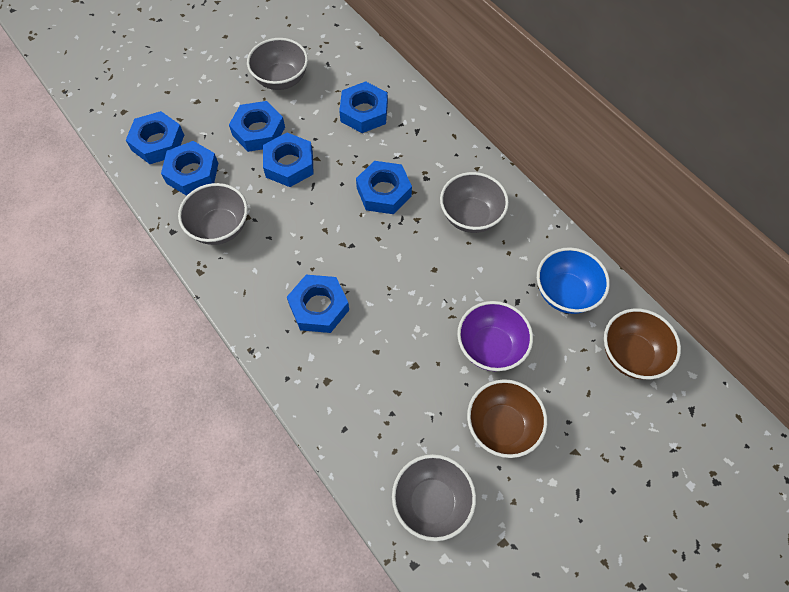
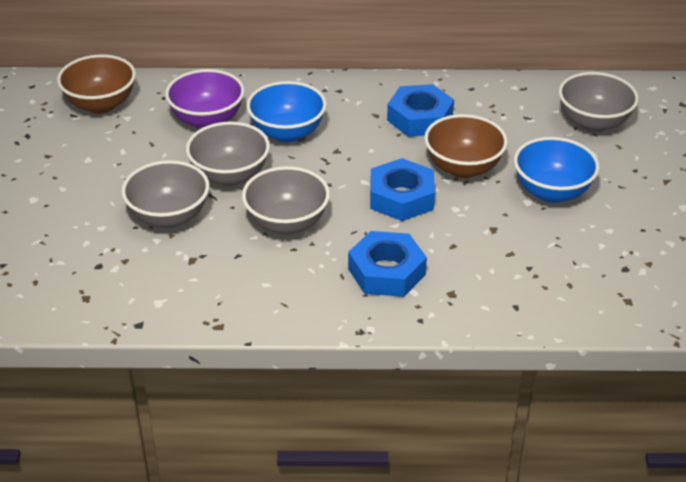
blue bowl: [537,247,610,314] = 1 -> [246,81,327,142] [514,137,600,203] = 2
blue nut: [126,111,184,164] [161,141,218,196] [229,101,285,152] [263,133,314,187] [287,275,349,333] [339,81,388,133] [356,161,412,214] = 7 -> [348,231,427,297] [370,158,435,221] [387,84,454,137] = 3

